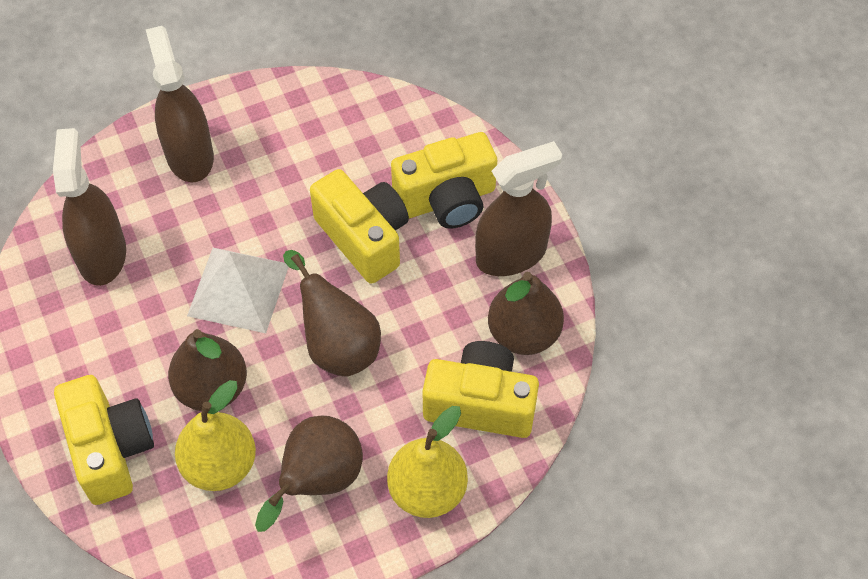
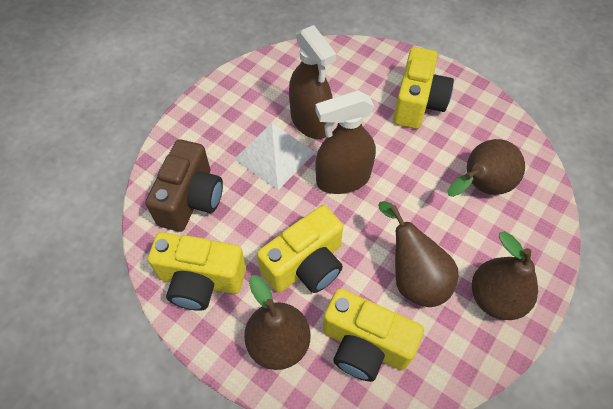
brown camera: none = 0 -> [146,139,223,232] = 1
brown spray bottle: [53,128,126,286] [146,26,214,182] [475,141,562,276] = 3 -> [289,25,336,139] [315,90,376,194] = 2
yellow pear: [175,380,256,491] [387,406,468,518] = 2 -> none = 0

